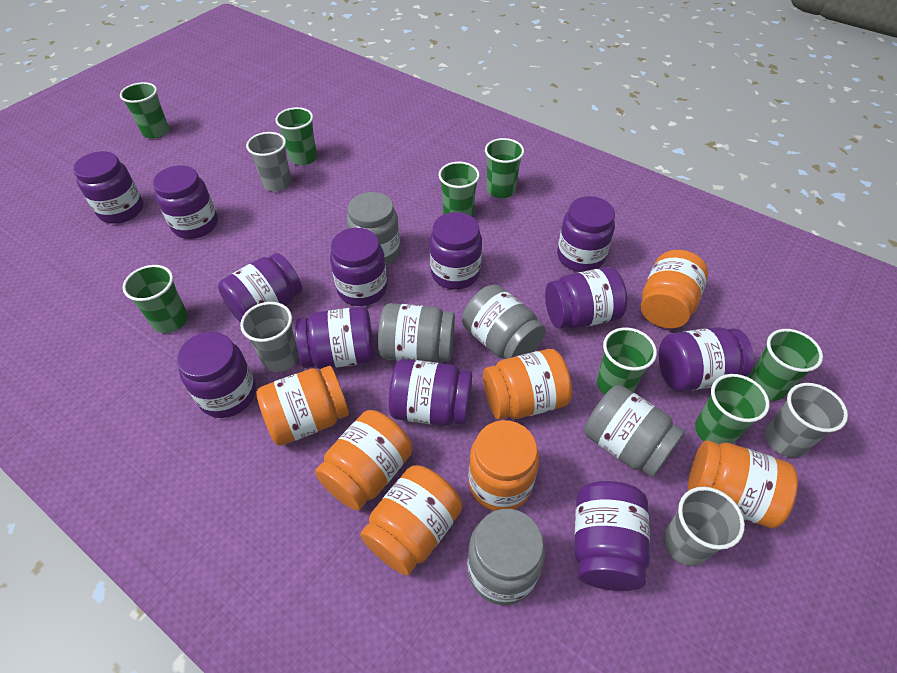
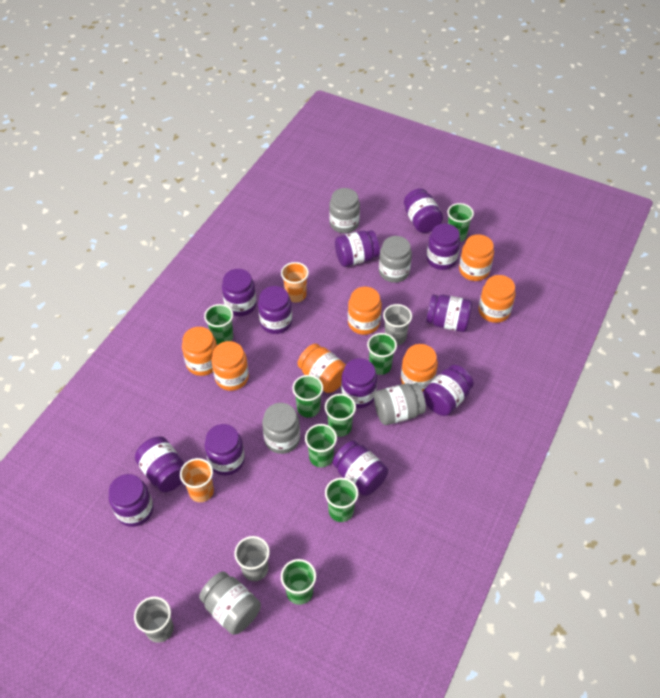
grey cup: [240,302,299,372] [246,132,292,192] [663,487,745,566] [765,383,848,458] = 4 -> [134,597,174,643] [235,536,270,581] [383,304,412,345] = 3
orange cup: none = 0 -> [180,458,214,502] [281,262,309,302] = 2

